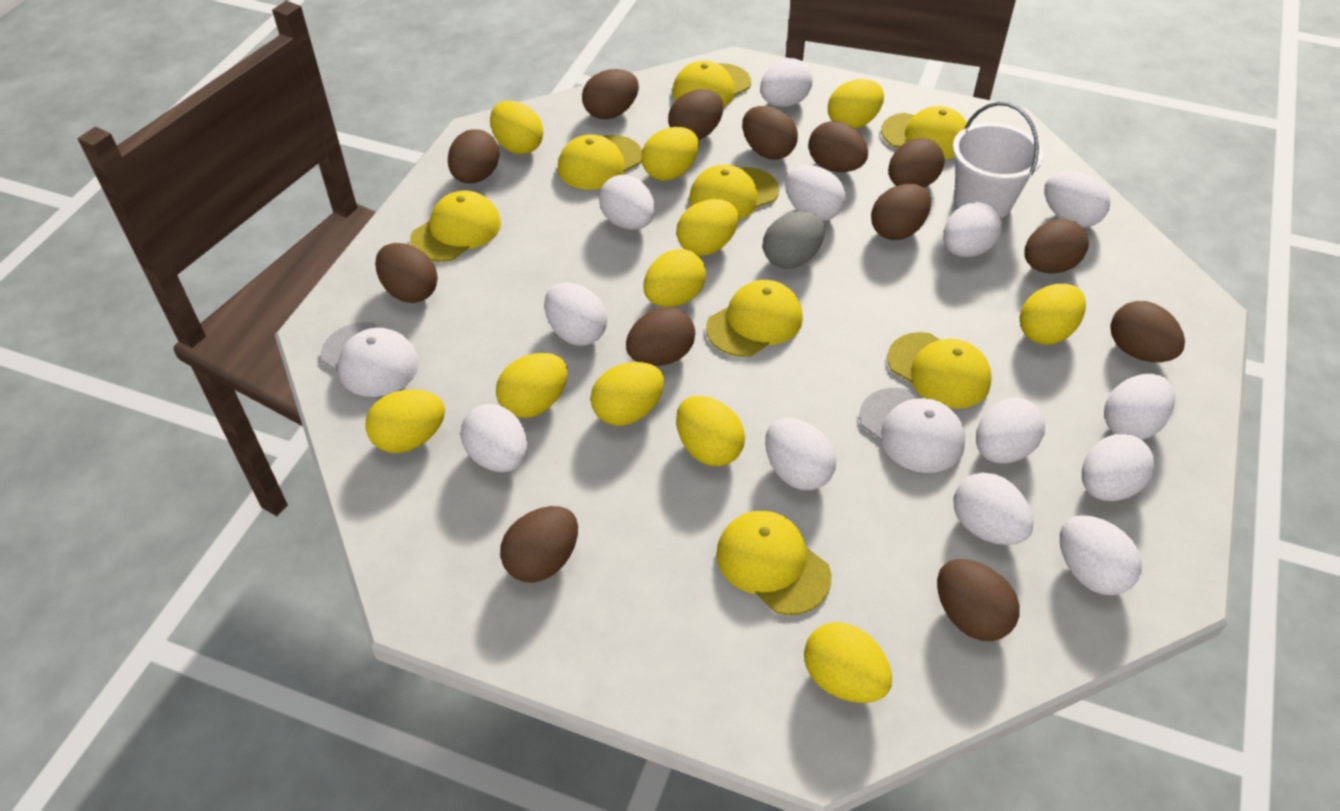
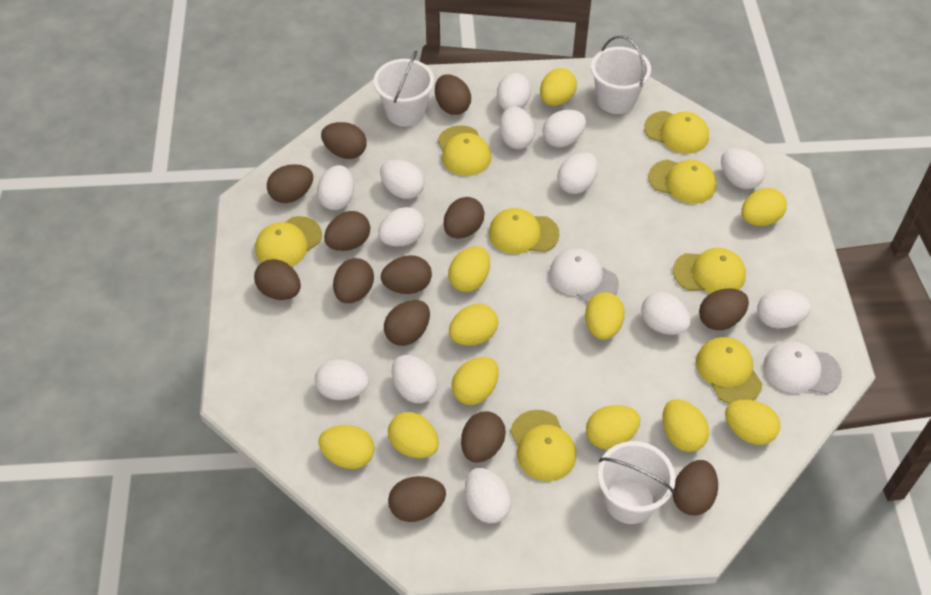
grey egg: [763,211,825,269] = 1 -> none = 0
white bucket: [952,102,1043,218] = 1 -> [374,51,434,127] [591,36,651,114] [597,441,676,524] = 3

